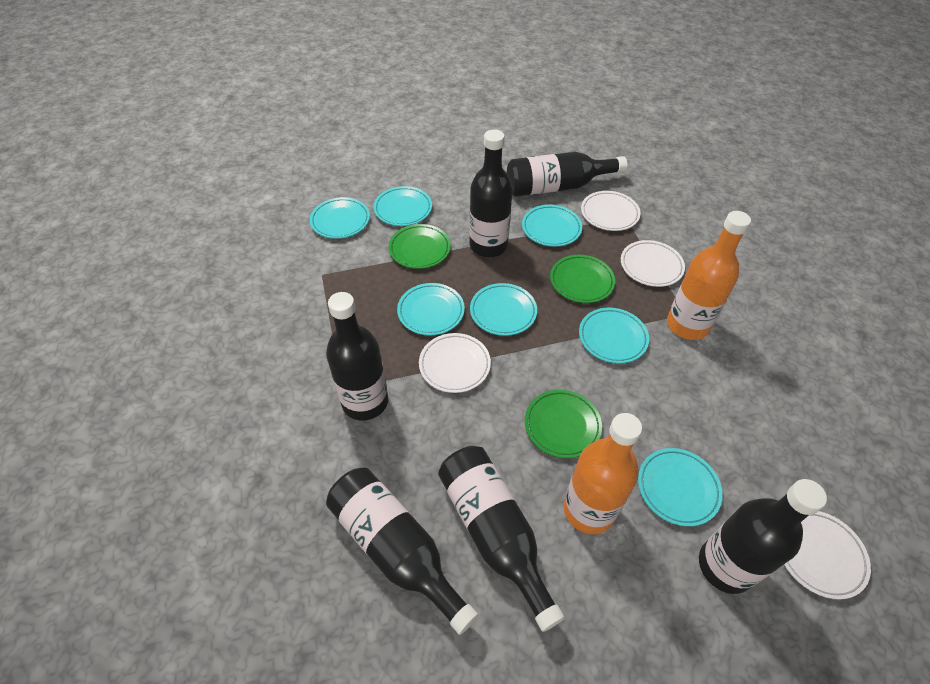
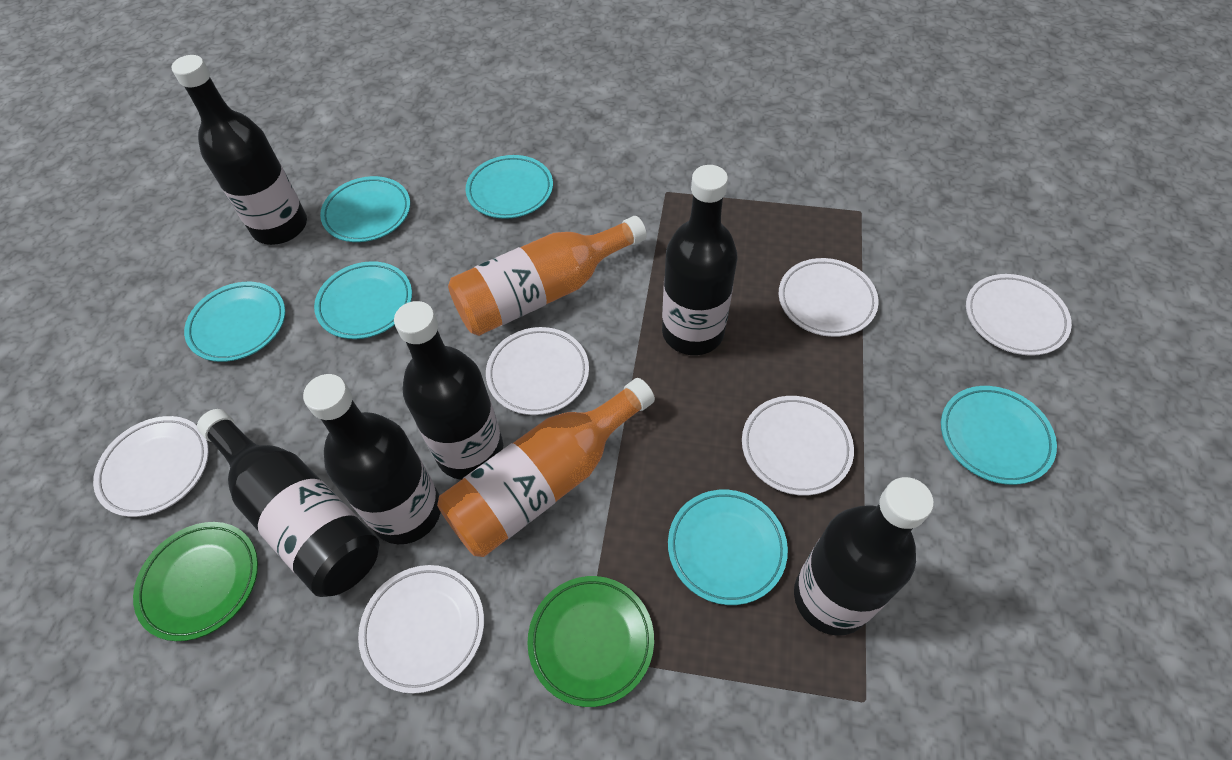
green plate: [389,224,451,269] [525,390,602,458] [550,255,615,303] = 3 -> [133,522,258,641] [527,576,654,707] = 2
turquoise plate: [310,197,370,239] [373,186,432,226] [397,283,465,336] [470,283,537,336] [522,205,582,247] [579,308,649,364] [638,448,723,527] = 7 -> [184,282,285,362] [314,261,412,339] [320,176,410,242] [465,155,553,219] [668,490,788,605] [941,386,1057,485] = 6
white plate: [419,333,491,393] [581,191,641,231] [621,240,685,287] [784,511,871,600] = 4 -> [93,416,209,517] [358,565,484,694] [486,327,589,415] [742,396,854,496] [779,258,879,337] [966,274,1072,356] = 6

